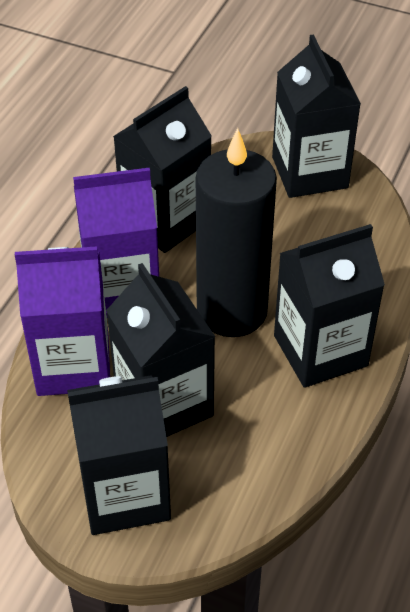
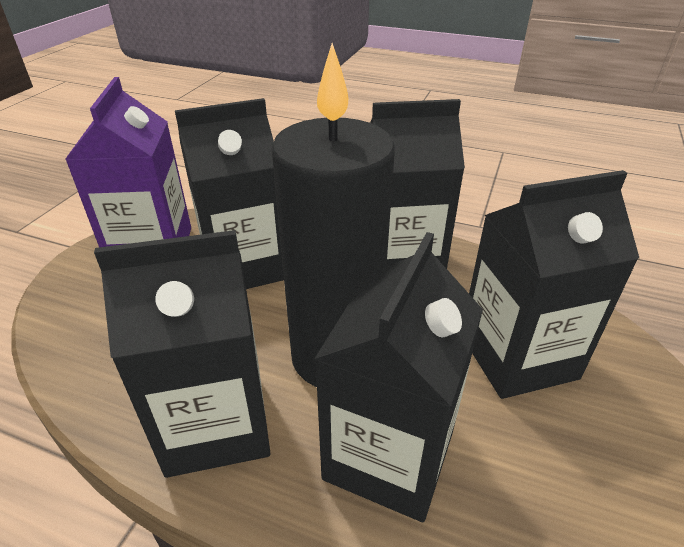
purple carton: [15,246,110,396] [73,168,159,316] = 2 -> [65,77,191,247] = 1

